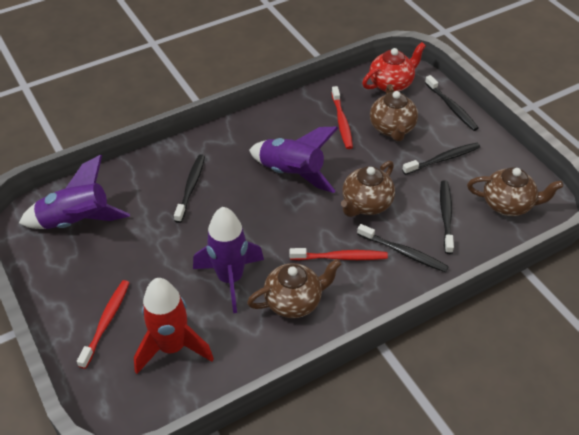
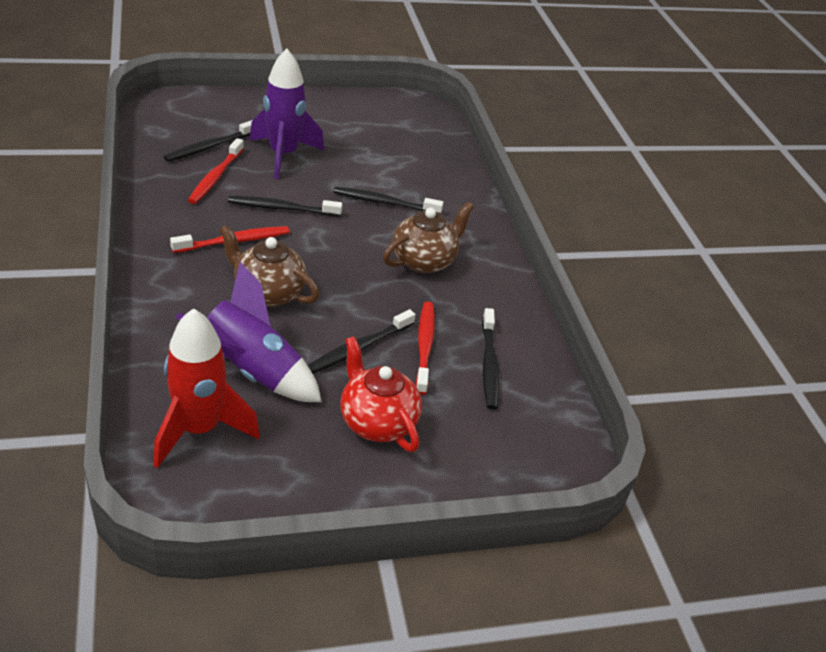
brown teapot: [247,259,341,318] [341,161,395,217] [370,84,418,141] [467,167,563,216] = 4 -> [219,225,319,307] [383,202,474,273] = 2
purple rocket: [19,154,130,229] [193,207,264,313] [249,127,338,193] = 3 -> [176,262,322,402] [249,49,324,179] = 2

